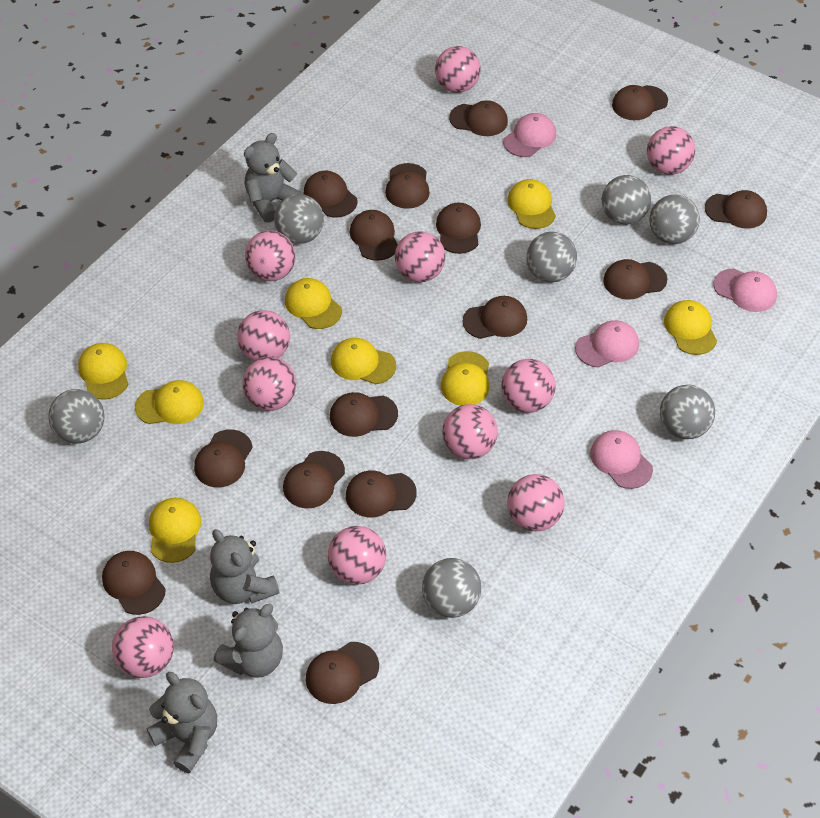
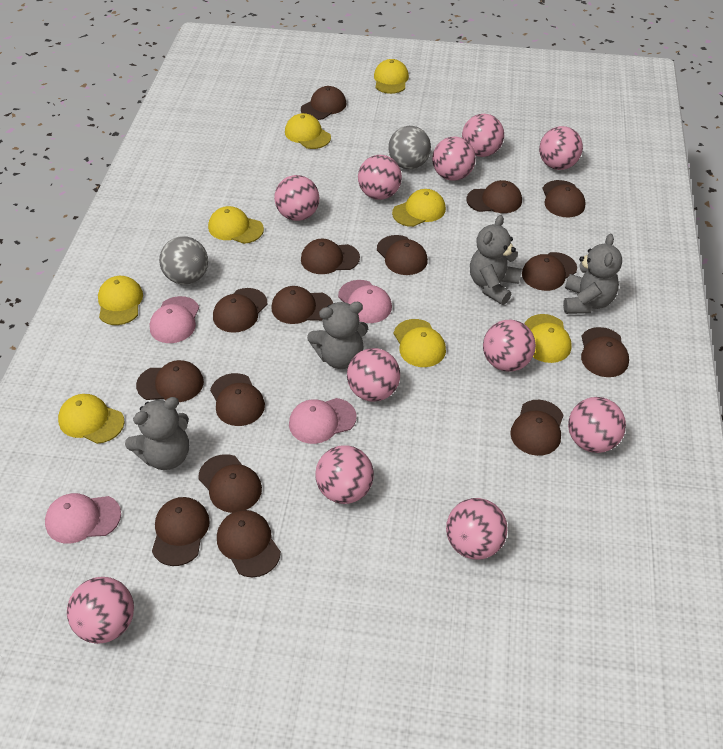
grey ball: [48,389,104,444] [274,194,324,244] [422,558,481,618] [526,232,577,282] [602,175,651,224] [649,194,700,244] [660,385,715,439] = 7 -> [159,236,208,285] [388,126,431,169] = 2

